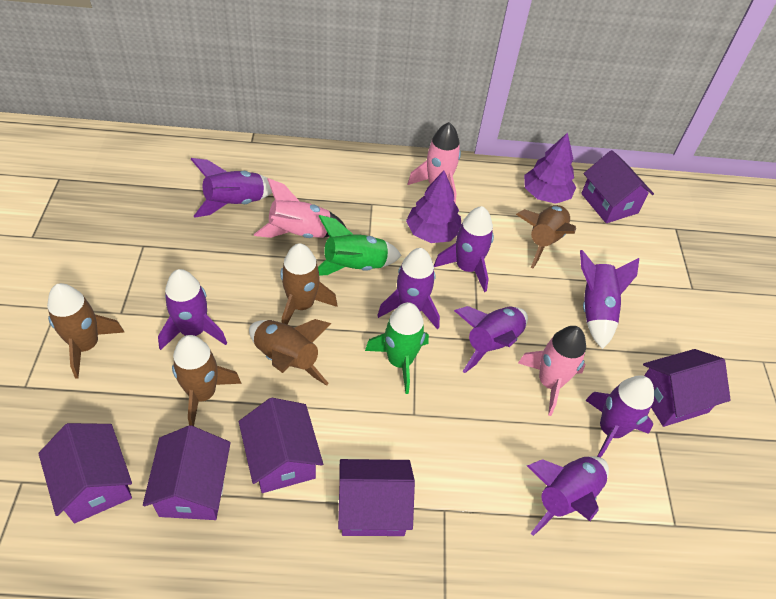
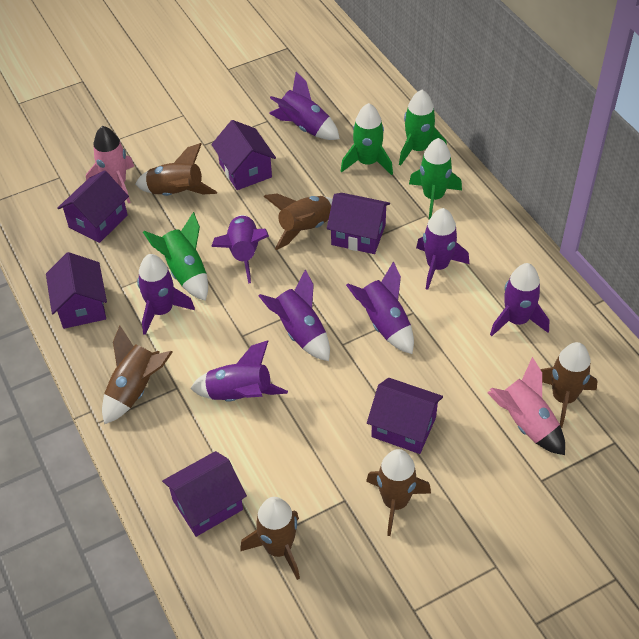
brown rocket: [47,283,124,379] [172,335,242,426] [249,319,331,386] [280,243,337,324] [516,205,576,268] = 5 -> [102,325,173,424] [135,143,217,196] [240,497,300,580] [263,193,333,250] [366,449,431,536] [540,342,598,428] = 6
green rocket: [318,215,402,276] [365,302,429,394] = 2 -> [143,212,208,301] [341,103,393,175] [399,90,447,166] [409,138,462,219] = 4
pink rocket: [254,178,346,238] [408,122,461,204] [518,326,586,416] = 3 -> [86,126,134,203] [487,357,565,455] = 2
purple tree: [406,171,461,243] [524,132,576,204] = 2 -> none = 0

